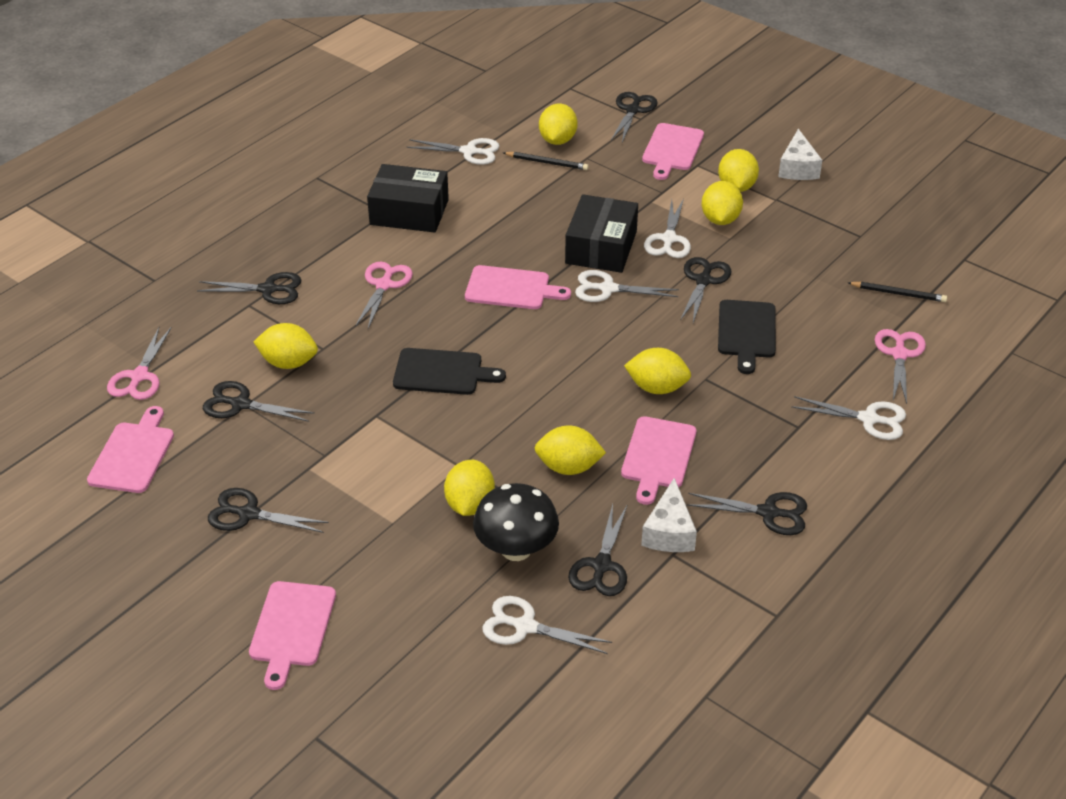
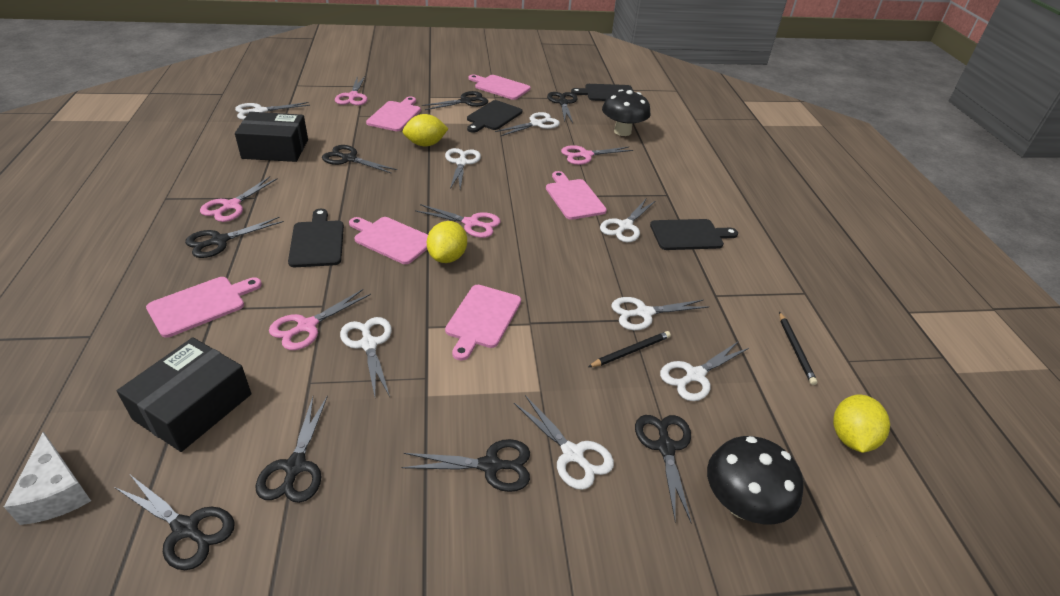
black cutting board: [393,348,506,395] [718,300,776,374] = 2 -> [288,209,344,267] [467,100,522,133] [571,84,634,101] [650,219,738,250] = 4
black mushroom: [473,483,559,561] = 1 -> [602,89,650,136] [707,436,804,524] = 2
black scissors: [197,272,302,304] [203,381,315,422] [208,488,329,533] [568,504,628,596] [611,92,658,142] [680,257,732,323] [686,492,807,535] = 7 -> [114,475,235,570] [185,217,284,258] [255,395,328,503] [322,145,397,174] [402,439,530,492] [422,91,488,110] [547,92,577,123] [635,415,691,522] = 8
pink cutting board: [87,406,174,493] [249,581,336,690] [465,265,571,309] [621,416,696,505] [642,123,704,180] = 5 -> [146,277,262,338] [349,217,428,264] [366,97,421,131] [445,285,521,360] [469,75,530,100] [546,171,607,220] = 6
pink scissors: [107,327,172,400] [355,261,413,329] [875,329,926,404] = 3 -> [200,176,278,222] [269,289,371,350] [335,76,368,105] [416,204,500,238] [561,145,633,165] = 5
white cheese: [641,478,697,552] [778,129,822,180] = 2 -> [4,432,91,525] = 1
white scissors: [406,138,500,165] [483,596,612,654] [575,270,679,302] [644,198,691,258] [791,396,906,440] = 5 -> [235,102,310,120] [340,317,392,397] [445,148,481,189] [495,112,560,136] [514,395,614,490] [600,199,655,242] [612,297,709,330] [660,341,749,401] = 8
yellow lemon: [254,323,318,369] [444,460,495,516] [535,425,606,475] [539,103,578,145] [624,348,691,394] [701,181,743,225] [718,149,759,192] = 7 -> [403,114,448,146] [427,221,467,263] [833,395,890,453] = 3

